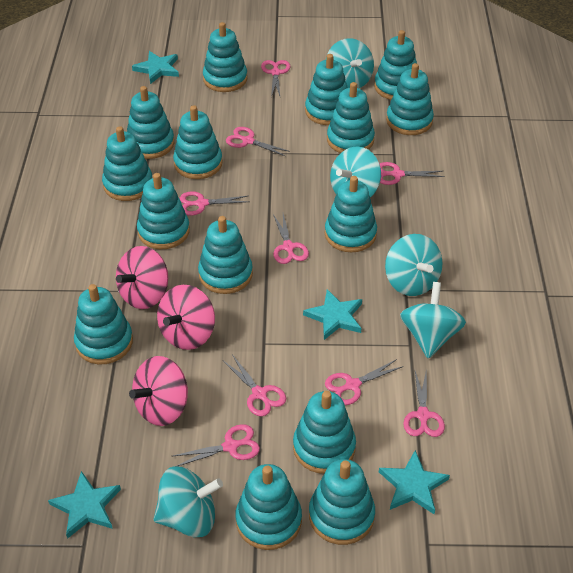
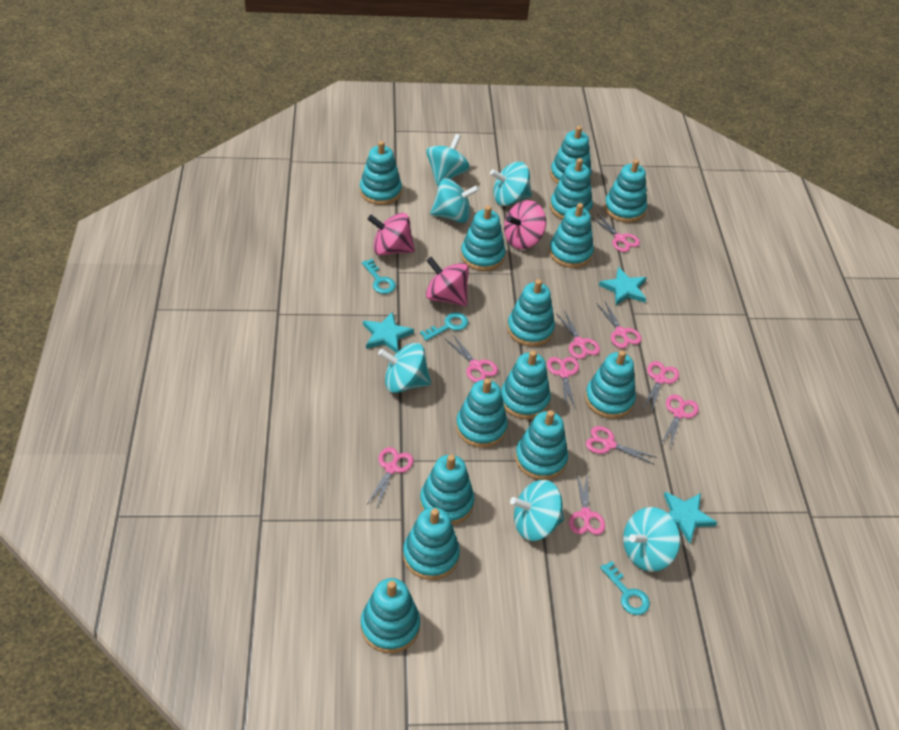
pink scissors: [173,424,260,467] [180,191,249,216] [223,356,286,416] [226,127,290,156] [261,60,291,97] [273,214,309,264] [325,359,404,405] [380,162,445,185] [403,369,445,437] = 9 -> [367,447,413,507] [446,335,498,383] [547,357,579,410] [556,310,600,359] [569,474,605,535] [586,426,657,465] [591,213,640,252] [596,300,642,348] [643,361,679,411] [661,394,699,448] = 10
turquoise key: none = 0 -> [362,259,396,294] [420,312,468,341] [600,561,650,615] = 3
turquoise spinning top: [153,466,223,537] [327,38,374,88] [330,146,381,198] [385,234,442,296] [400,282,466,358] = 5 -> [378,343,431,393] [426,134,470,186] [430,179,479,223] [490,162,532,206] [510,480,564,541] [623,507,680,572] = 6
turquoise stacking toy: [74,284,133,364] [102,126,152,201] [127,86,174,159] [137,173,190,249] [173,105,223,179] [198,216,253,294] [203,22,247,92] [235,464,302,550] [293,391,356,474] [305,54,347,125] [309,459,375,545] [325,176,377,252] [327,82,375,153] [374,30,417,100] [386,63,434,135] = 15 -> [360,141,402,205] [361,578,420,653] [403,507,460,580] [420,455,474,525] [456,378,508,448] [461,206,506,271] [501,350,551,419] [507,279,555,346] [515,410,568,480] [549,203,594,268] [550,126,592,184] [550,158,593,219] [585,350,636,419] [604,159,647,223] = 14
turquoise star: [48,471,121,539] [132,51,179,84] [303,289,362,340] [379,450,450,514] = 4 -> [363,312,414,353] [599,267,647,305] [664,491,718,544] = 3

